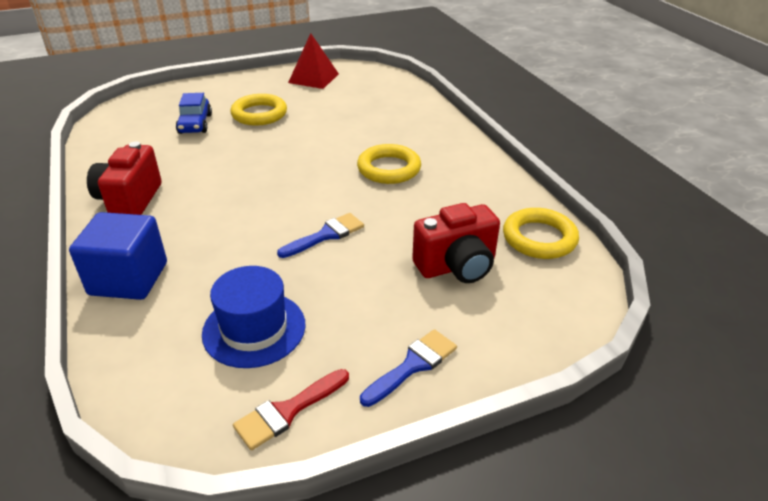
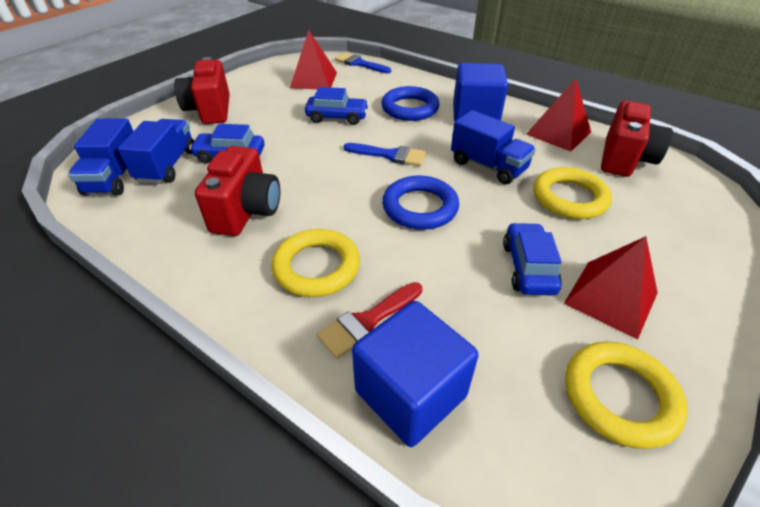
blue car: [176,93,212,134] = 1 -> [189,124,264,164] [305,87,369,125] [503,222,562,296] = 3
blue cube: [69,212,167,300] = 1 -> [352,301,478,447] [453,63,508,122] = 2
blue hat: [202,266,306,368] = 1 -> none = 0
blue ring: none = 0 -> [381,86,440,121] [382,176,459,230] = 2
blue truck: none = 0 -> [68,118,133,196] [118,119,194,184] [451,110,536,185] = 3
red camera: [87,141,162,215] [412,203,500,283] = 2 -> [174,57,230,124] [195,146,280,236] [601,101,673,177] = 3
red pyramid: [288,33,339,89] = 1 -> [290,30,337,89] [526,78,591,152] [564,236,658,340] = 3

